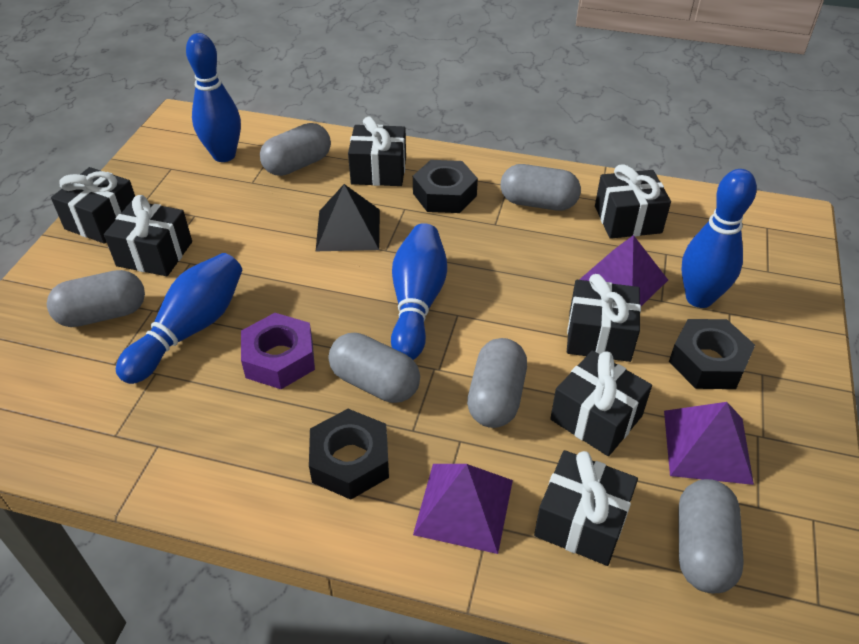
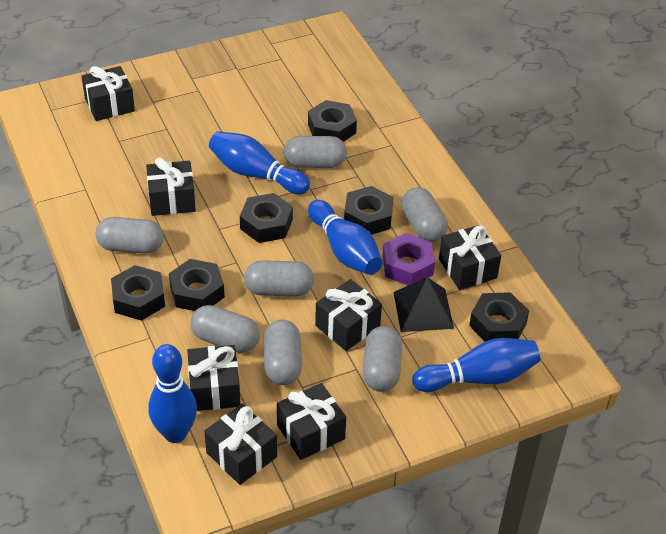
black nut: [309,409,389,500] [413,160,478,213] [669,319,755,389] = 3 -> [111,265,165,321] [169,259,225,311] [240,193,293,243] [308,100,357,142] [344,186,394,235] [469,292,529,342] = 6
grey capsule: [47,270,145,327] [260,123,331,176] [329,333,420,403] [467,338,527,428] [500,164,581,211] [678,479,744,593] = 6 -> [95,217,163,254] [191,305,260,353] [244,260,314,296] [264,319,302,385] [284,136,347,168] [363,326,402,392] [401,187,448,242] = 7
purple pyramid: [413,464,513,554] [579,235,668,306] [664,402,754,485] = 3 -> none = 0

